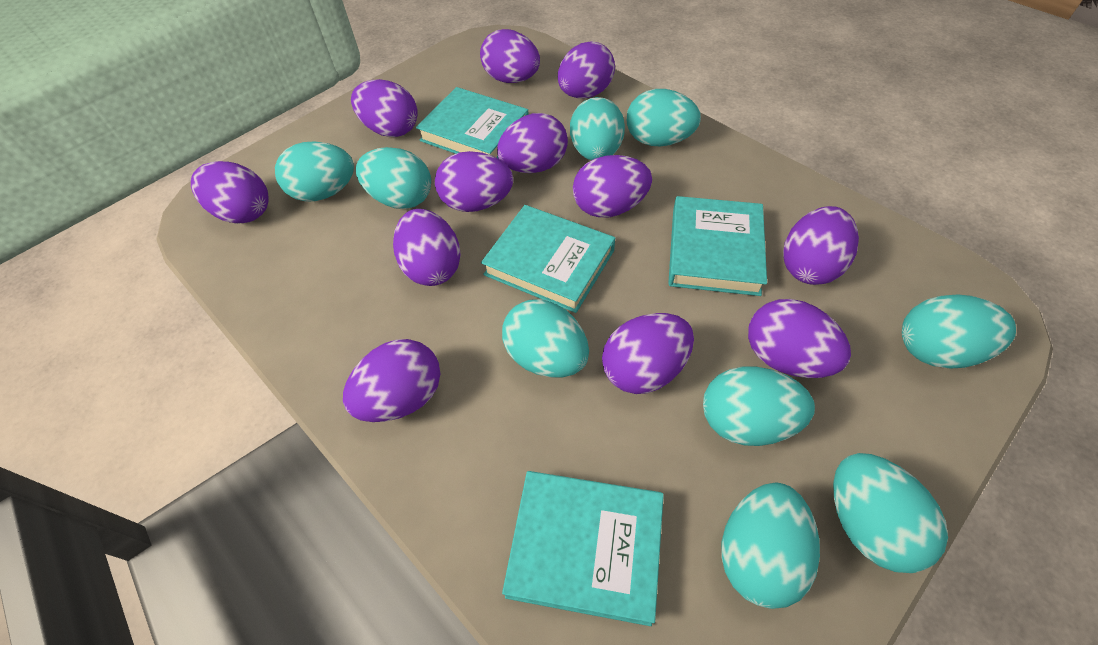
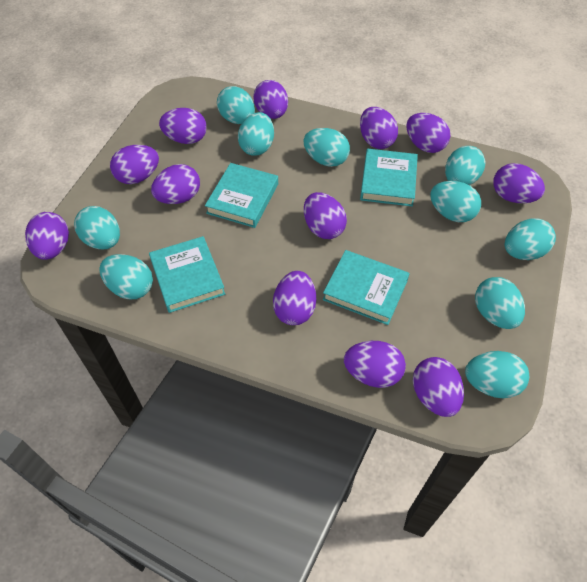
turquoise egg: [275,141,354,201] [356,147,431,209] [502,299,589,377] [570,97,625,160] [627,89,701,146] [703,366,815,446] [721,483,820,609] [833,453,948,573] [902,294,1016,369] = 9 -> [74,206,120,249] [99,254,153,299] [217,86,255,124] [238,112,274,156] [303,128,350,167] [430,181,481,222] [445,146,485,185] [465,351,529,398] [475,277,525,329] [505,218,556,260] = 10

